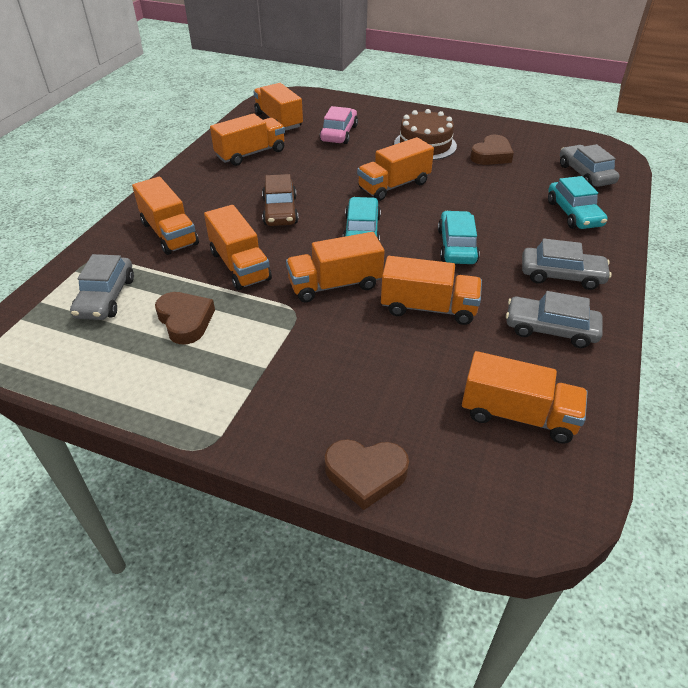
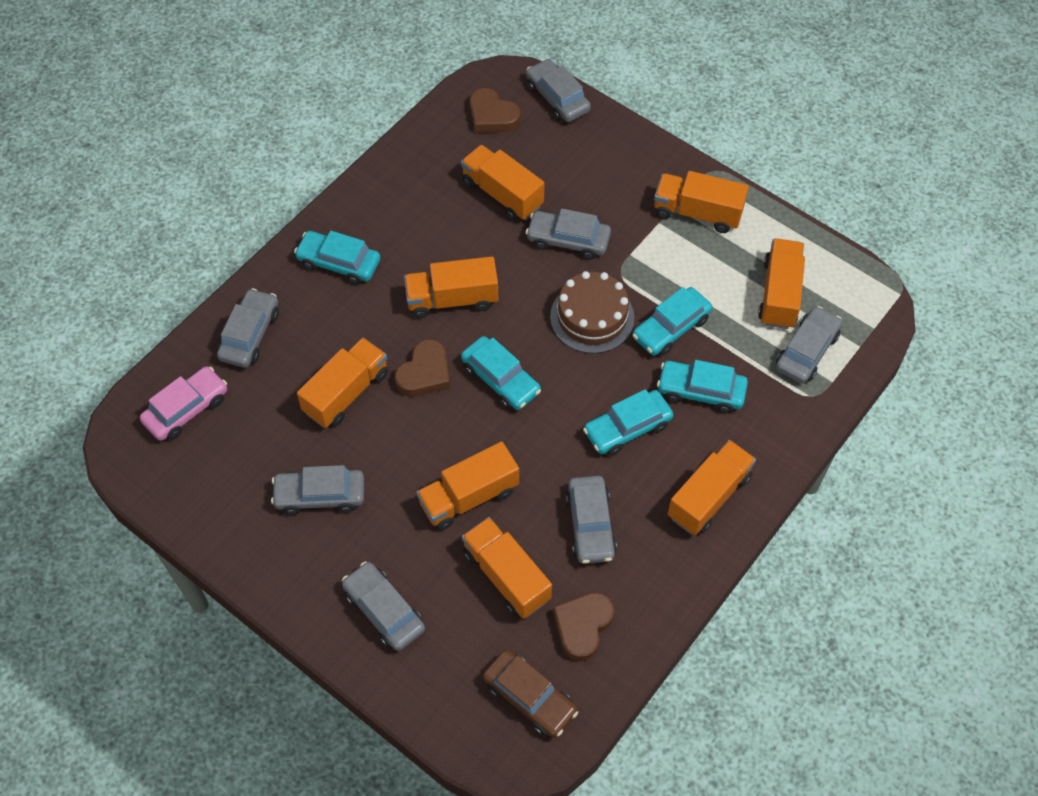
grey car: [70,254,134,320] [506,291,603,348] [522,238,612,290] [560,144,619,187] = 4 -> [217,288,279,368] [271,465,364,515] [342,562,425,651] [526,59,591,122] [526,208,611,259] [566,476,617,564] [776,306,842,384] = 7
turquoise car: [343,197,381,241] [438,211,480,264] [548,176,608,229] = 3 -> [294,231,381,284] [461,336,541,410] [583,389,673,456] [632,287,712,356] [657,360,748,413] = 5

